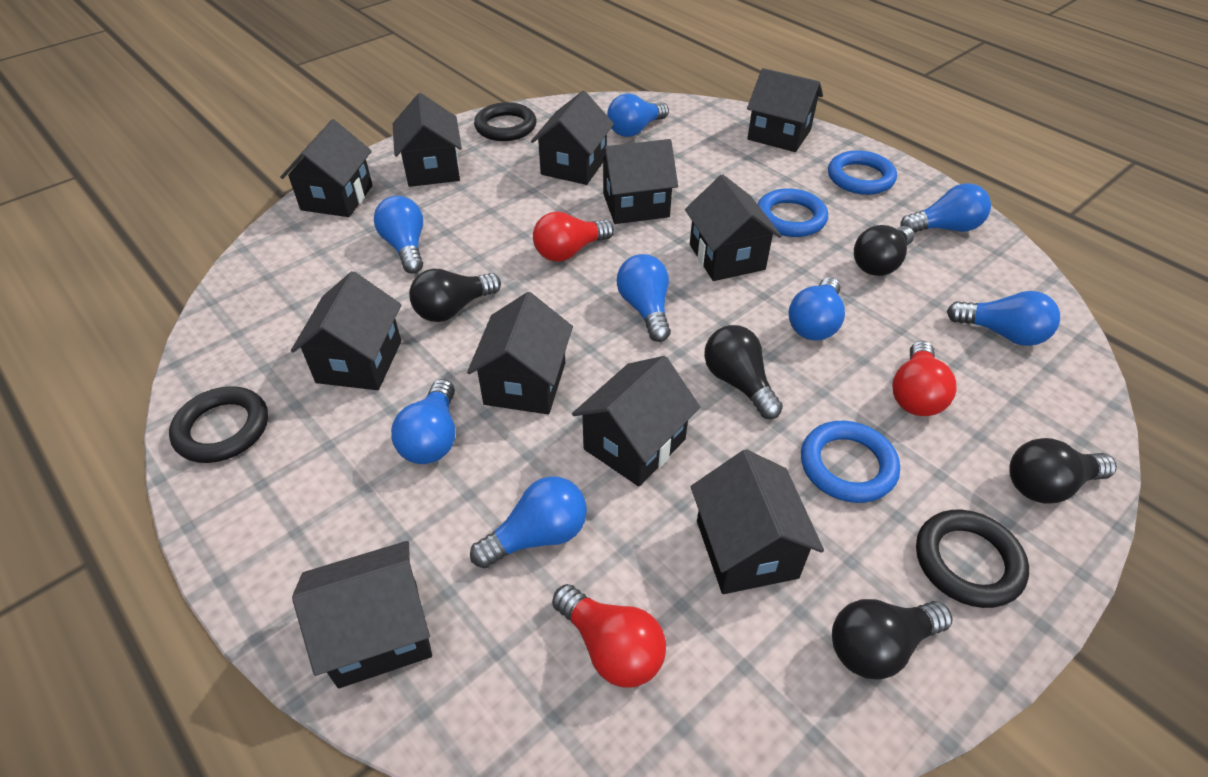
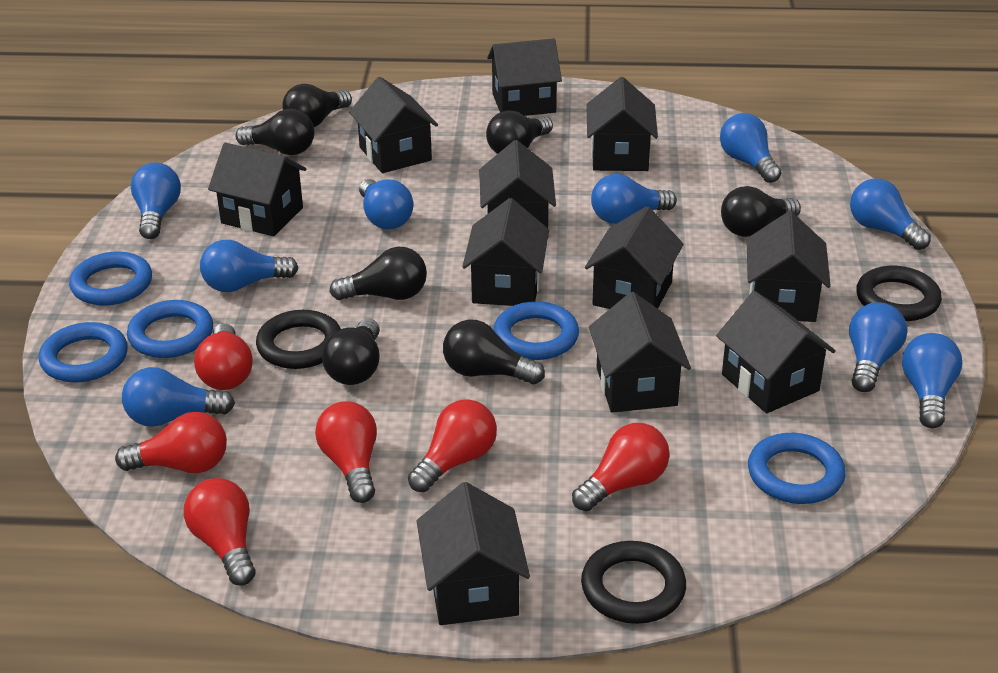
black light bulb: [409,269,501,322] [704,325,783,419] [832,599,953,680] [854,225,914,276] [1009,438,1117,504] = 5 -> [235,109,314,155] [282,84,352,127] [322,319,380,385] [330,247,427,300] [443,319,545,385] [486,110,553,154] [721,186,801,237] = 7
blue light bulb: [374,196,423,273] [391,379,455,464] [470,476,587,568] [607,94,669,137] [617,254,671,342] [788,277,845,341] [900,183,991,233] [947,291,1060,346] = 8 -> [122,367,235,427] [131,162,181,239] [200,240,298,292] [359,179,413,229] [591,174,677,224] [720,113,781,183] [849,302,907,392] [850,178,931,250] [902,333,962,428] = 9
blue ring: [758,188,828,237] [801,421,900,503] [828,150,897,195] = 3 -> [39,322,128,382] [69,252,152,305] [127,300,213,358] [493,301,579,360] [748,433,846,504] = 5
red light bulb: [533,211,614,262] [552,584,666,688] [892,341,956,416] = 3 -> [115,412,227,473] [184,478,256,586] [194,323,252,390] [315,401,377,503] [408,399,497,492] [572,423,669,511] = 6

